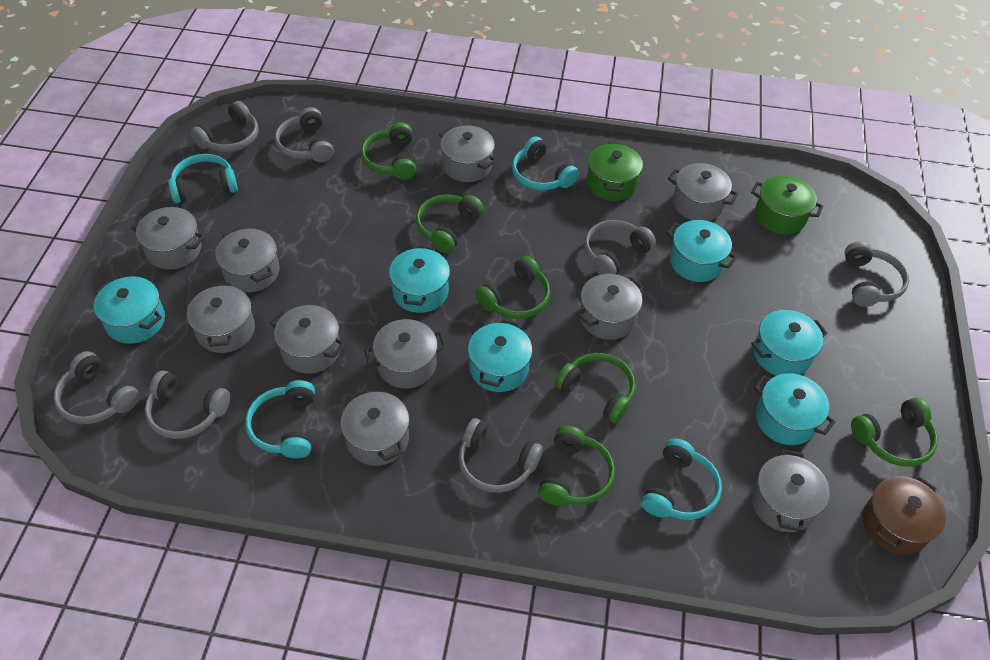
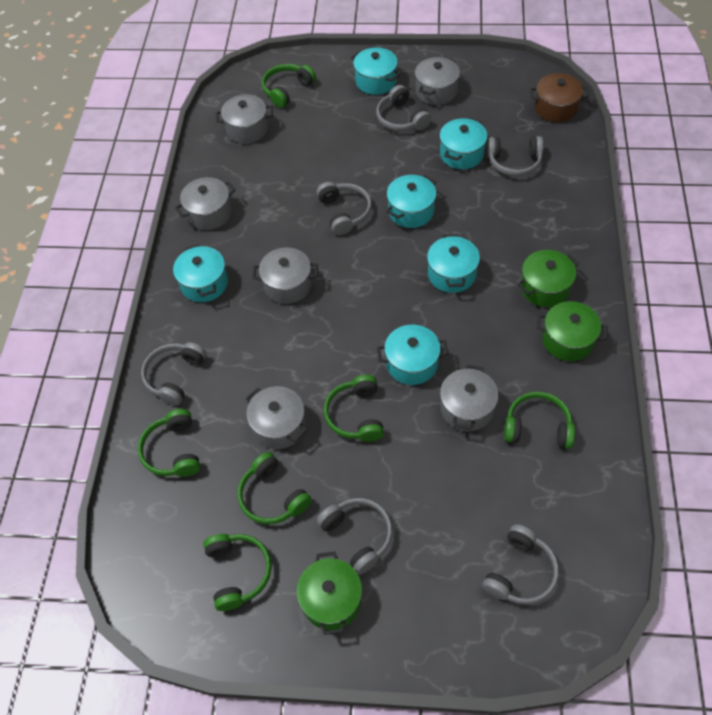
green pot: [587,142,643,201] [751,176,823,235] = 2 -> [296,551,362,635] [517,250,579,307] [536,301,608,361] = 3
grey headphones: [53,351,139,424] [145,371,230,439] [190,101,258,152] [275,107,334,162] [459,418,543,493] [584,220,656,275] [844,241,909,307] = 7 -> [141,342,206,406] [317,182,372,235] [317,498,393,575] [376,85,431,131] [482,524,559,605] [487,136,543,176] = 6
grey pot: [131,207,205,270] [187,282,255,353] [215,228,279,292] [270,305,345,374] [340,389,409,466] [364,319,447,388] [439,125,497,182] [577,274,644,339] [668,163,738,221] [751,449,830,532] = 10 -> [175,177,236,230] [216,95,273,144] [246,386,307,449] [252,248,318,304] [415,57,460,105] [440,364,499,431] = 6
turquoise headphones: [168,154,238,203] [245,380,315,458] [512,136,579,190] [642,438,722,520] = 4 -> none = 0

